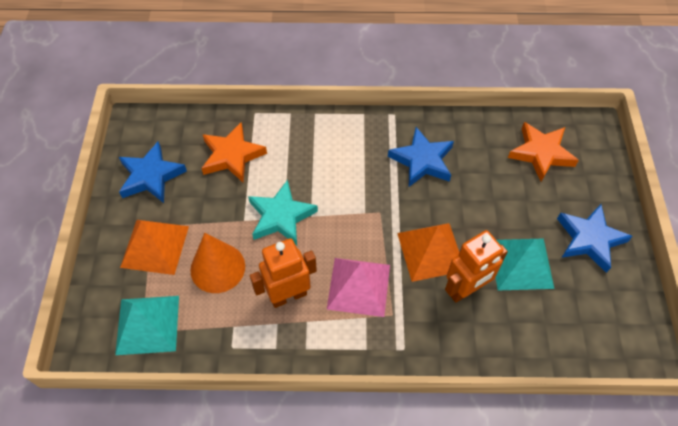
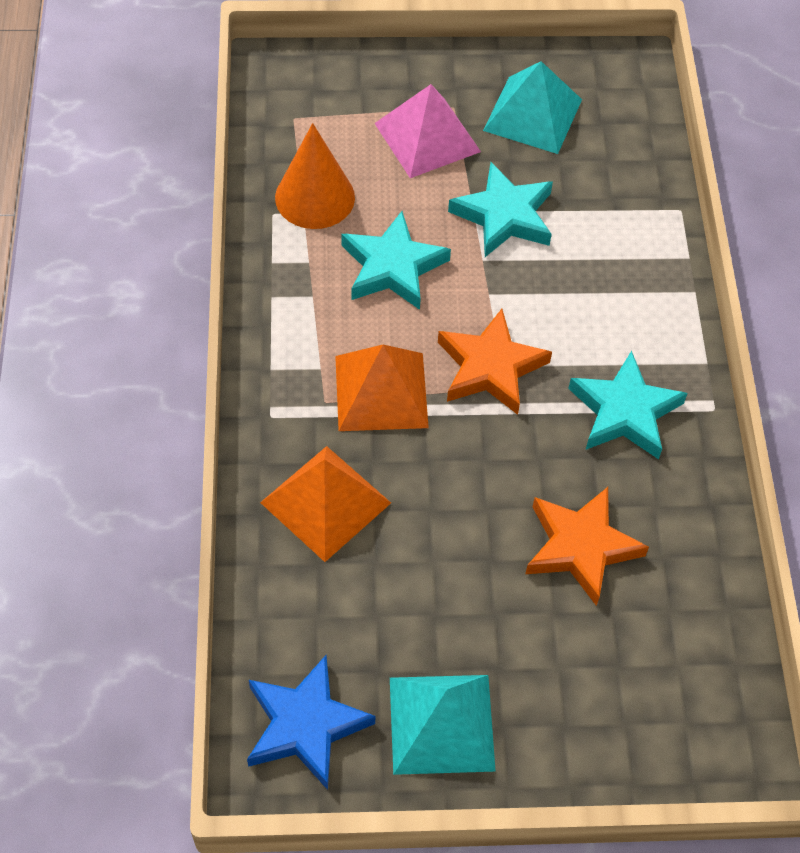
blue star: [119,141,187,203] [388,127,454,187] [557,204,633,273] = 3 -> [247,655,376,790] = 1
orange robot: [250,238,317,308] [445,230,508,303] = 2 -> none = 0
turquoise star: [248,180,318,245] = 1 -> [341,211,451,310] [448,162,553,257] [568,351,688,459] = 3

